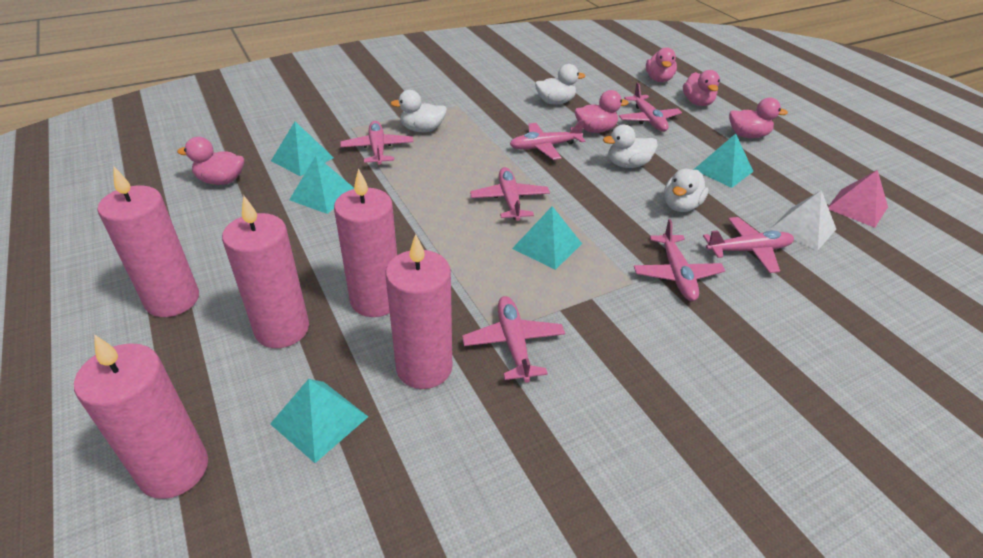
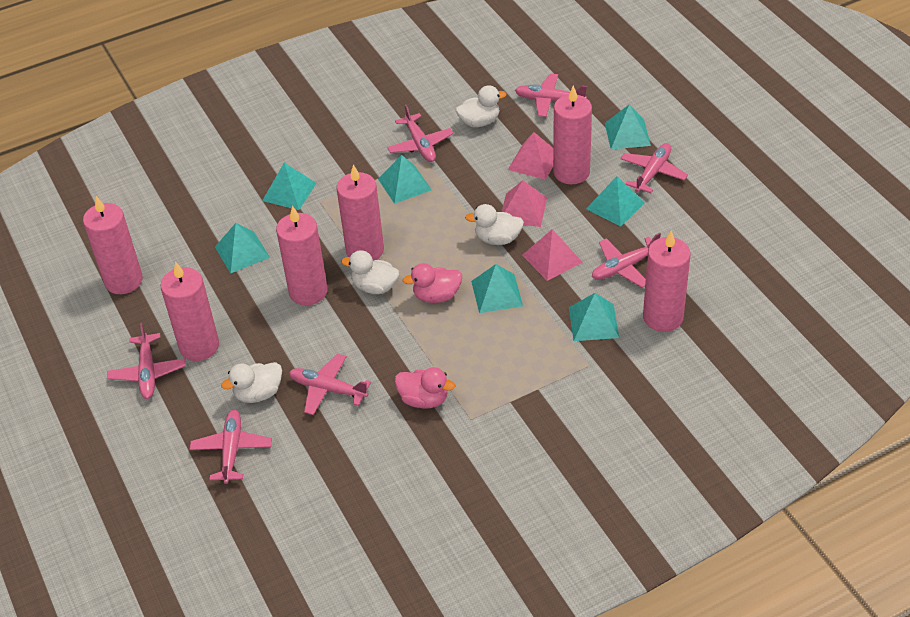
pink candle: [74,334,208,499] [97,167,199,317] [222,195,309,348] [334,168,397,317] [385,234,452,389] = 5 -> [83,196,143,294] [161,261,219,361] [276,206,328,305] [337,164,384,261] [553,85,592,184] [643,231,691,332] = 6
pink duck: [177,137,244,185] [575,90,629,133] [646,47,677,82] [683,70,720,106] [729,98,788,138] = 5 -> [395,367,455,409] [403,263,462,303] = 2
pink pyramid: [828,170,888,228] = 1 -> [502,180,547,227] [508,132,553,180] [522,229,583,281] = 3
turquoise pyramid: [270,379,368,463] [271,122,334,176] [289,156,354,214] [512,206,582,270] [693,134,754,188] = 5 -> [215,223,270,273] [262,163,317,210] [378,155,432,204] [471,264,523,313] [569,293,619,341] [586,176,645,227] [605,104,651,149] = 7
white pyramid: [770,190,836,251] = 1 -> none = 0

